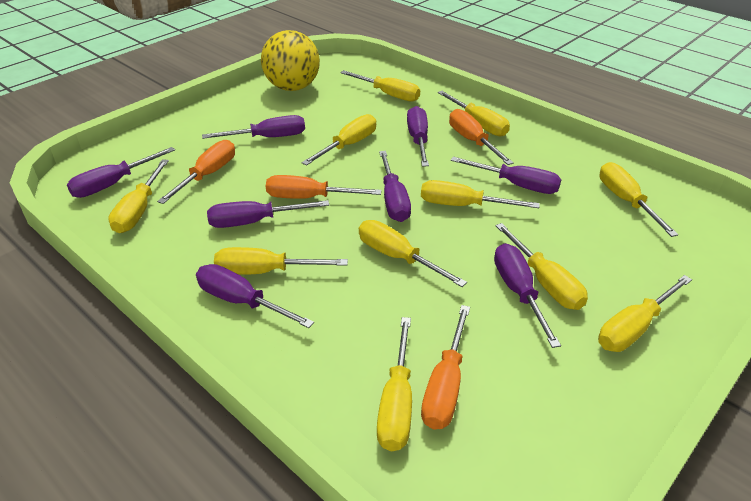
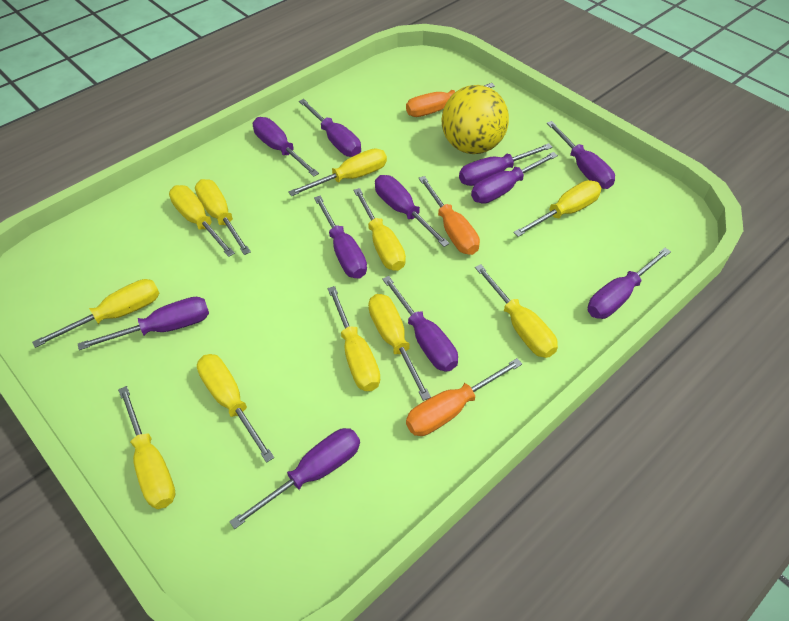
orange screwdriver: [157,140,235,204] [266,175,382,199] [421,305,470,429] [449,109,514,165] = 4 -> [406,83,495,117] [406,358,522,436] [419,176,480,255] = 3
purple screwdriver: [67,147,175,198] [196,264,314,328] [202,115,305,139] [207,200,329,228] [379,151,411,222] [407,106,429,166] [451,157,562,194] [494,243,561,348] = 8 -> [78,297,209,350] [229,428,360,529] [253,117,319,177] [299,99,361,157] [314,196,367,278] [375,175,450,247] [382,276,458,372] [459,143,553,186] [471,152,558,204] [547,121,615,189] [587,248,671,319] = 11

